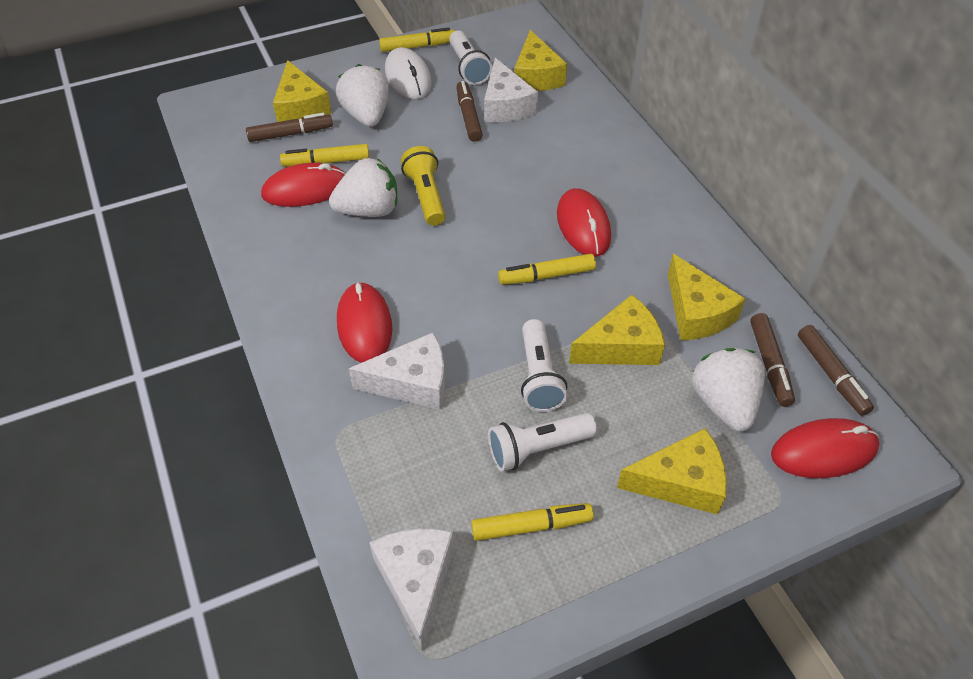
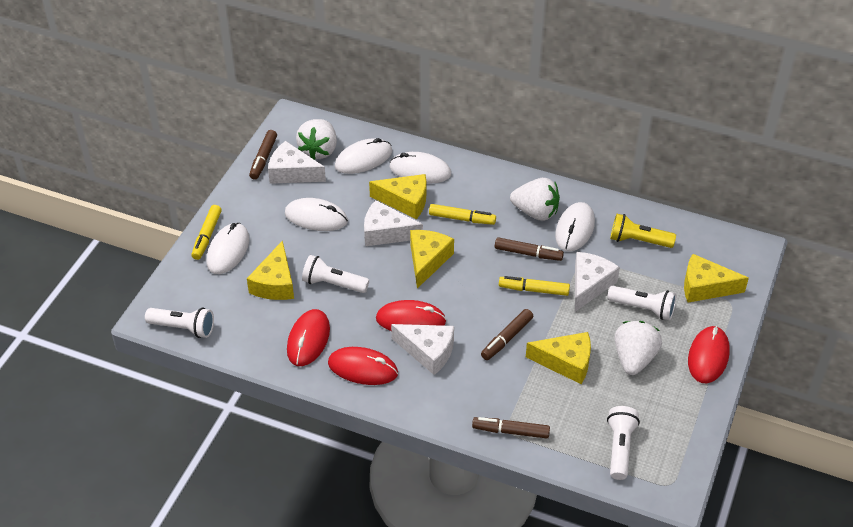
white cheese: [349,332,445,410] [369,528,454,650] [484,58,538,122] = 3 -> [268,141,326,184] [364,200,423,246] [391,324,454,375] [575,252,620,312] = 4
white flashlight: [449,31,492,85] [488,413,597,471] [521,319,567,412] = 3 -> [145,308,214,338] [302,255,369,293] [607,286,676,320] [607,406,640,480] = 4
white mouse: [385,47,432,99] = 1 -> [207,223,249,274] [285,198,348,231] [335,138,392,174] [390,152,451,183] [555,202,595,252] = 5
yellow marker: [280,144,369,167] [379,27,455,52] [471,503,594,541] [498,254,596,285] = 4 -> [191,205,222,260] [429,204,496,225] [499,276,570,296] = 3

